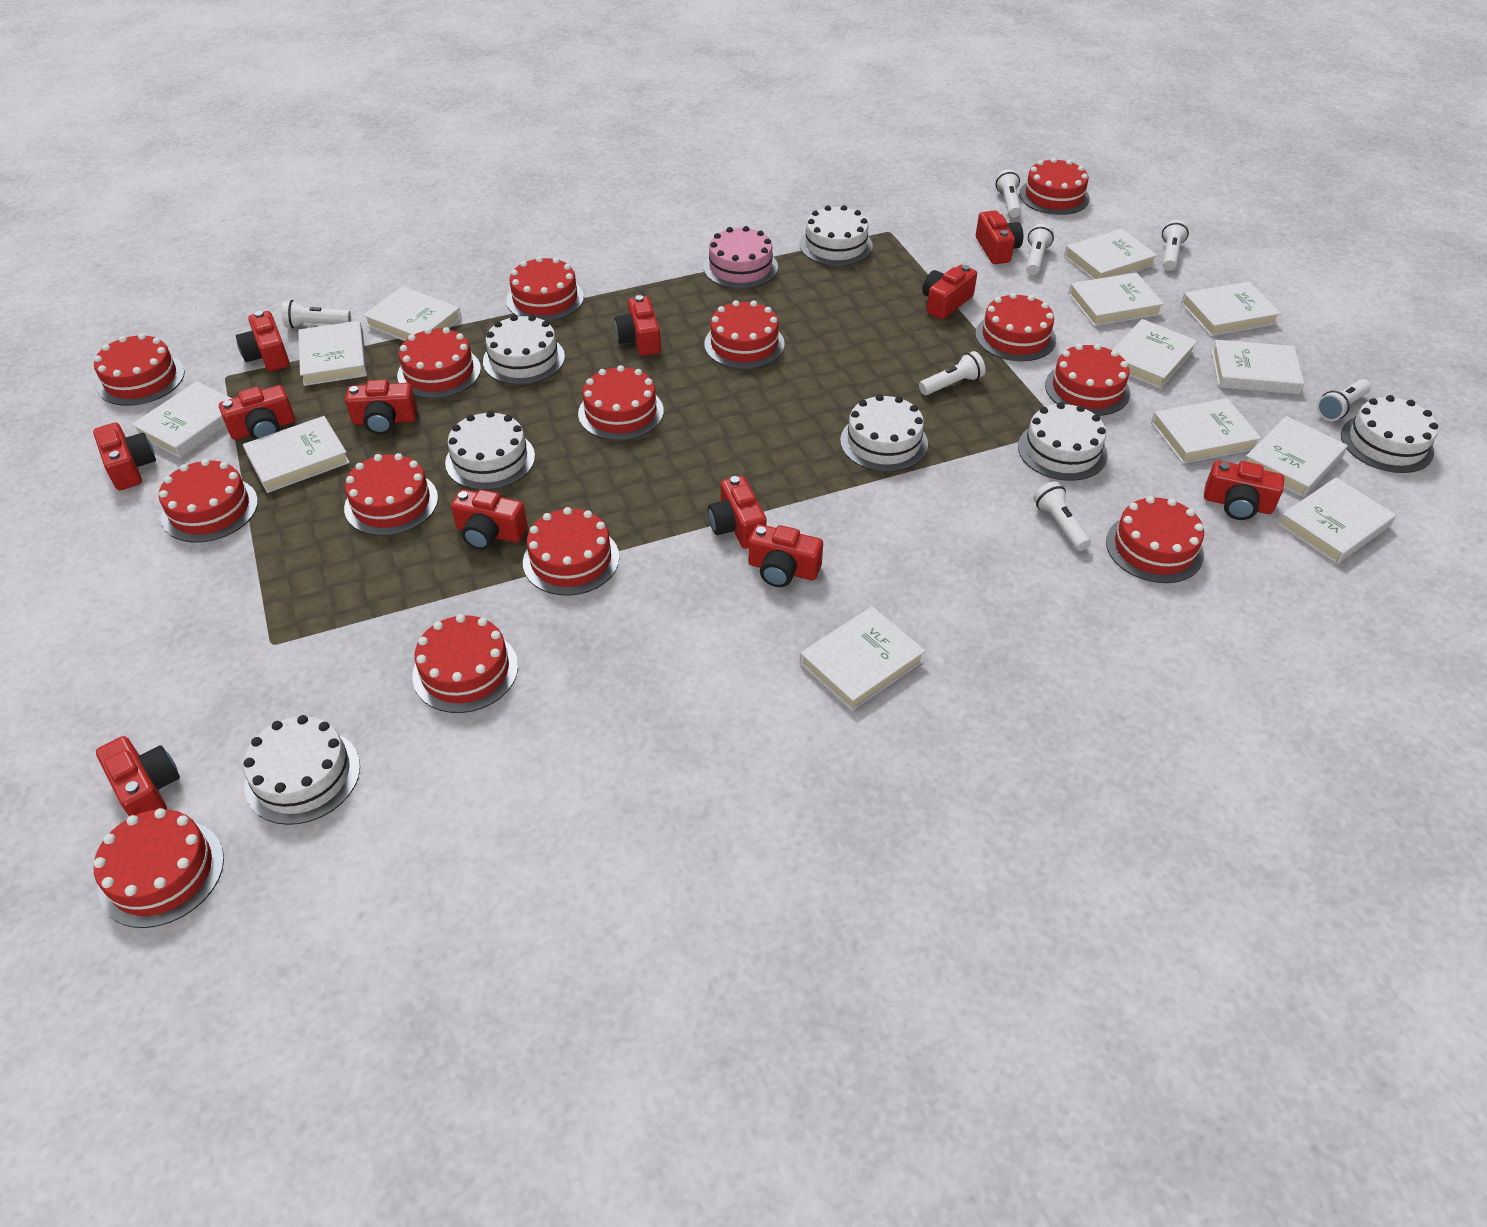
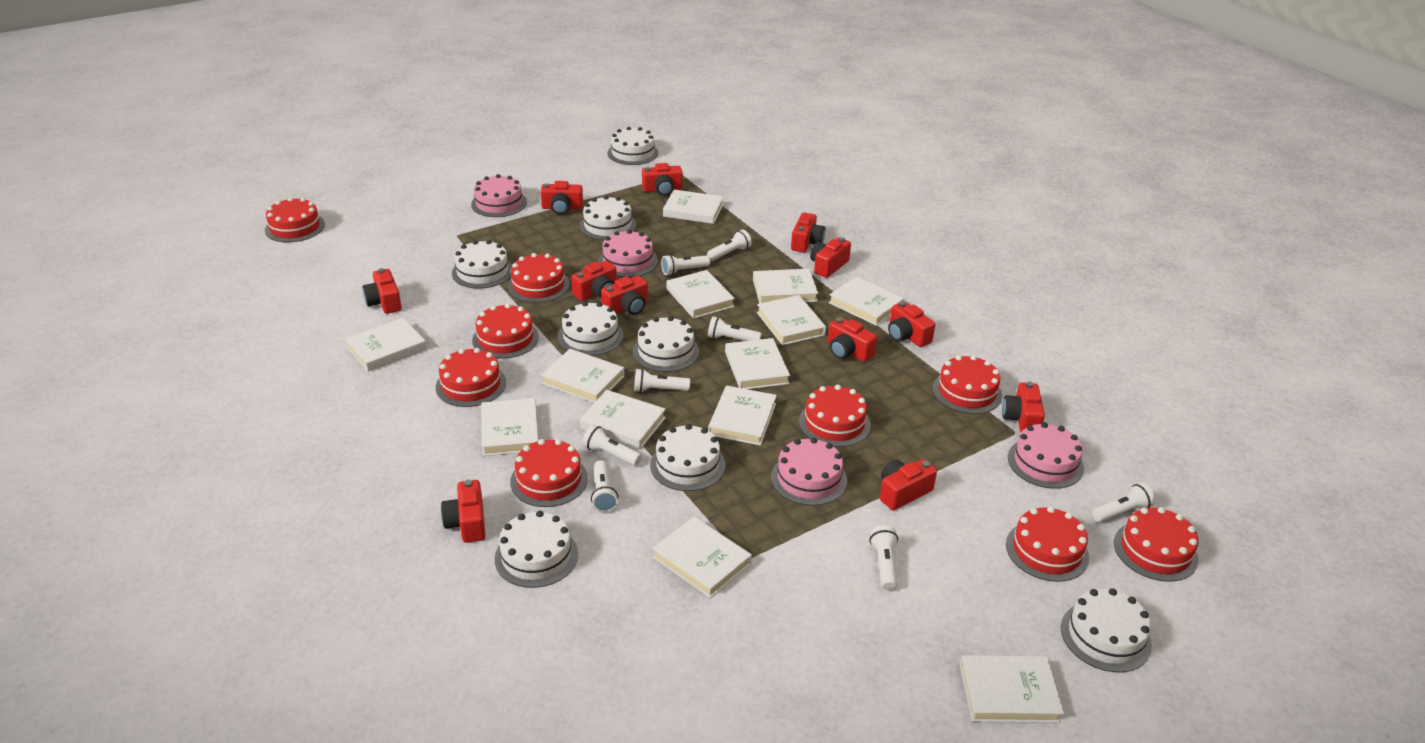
pink cake: [704,226,778,289] = 1 -> [471,174,527,217] [598,230,658,277] [771,438,847,506] [1008,422,1084,489] = 4
red cake: [93,808,224,928] [94,333,185,406] [159,459,258,543] [344,453,438,536] [397,327,481,398] [412,614,518,713] [506,256,584,321] [523,507,619,596] [578,365,664,441] [704,300,785,369] [975,293,1056,361] [1019,158,1090,215] [1045,344,1130,416] [1106,496,1204,583] = 14 -> [265,197,325,242] [436,348,506,407] [472,303,539,359] [508,253,570,303] [510,439,588,507] [799,385,871,447] [933,355,1002,414] [1006,506,1089,582] [1114,507,1199,582] = 9
white cake: [243,715,360,825] [445,411,535,490] [483,315,565,385] [800,205,873,266] [840,394,928,472] [1018,402,1108,481] [1341,395,1438,473] = 7 -> [452,240,512,289] [495,511,578,588] [558,302,623,356] [579,196,636,240] [608,127,658,165] [633,316,699,372] [650,424,725,491] [1061,588,1152,672] = 8
white flashlight: [282,300,351,328] [919,351,985,395] [996,169,1021,218] [1026,224,1054,275] [1033,481,1091,551] [1162,220,1189,271] [1317,379,1371,421] = 7 -> [582,424,642,466] [591,460,618,512] [634,368,690,393] [661,254,710,275] [707,230,752,261] [708,316,762,341] [870,525,898,590] [1092,483,1155,522] = 8

